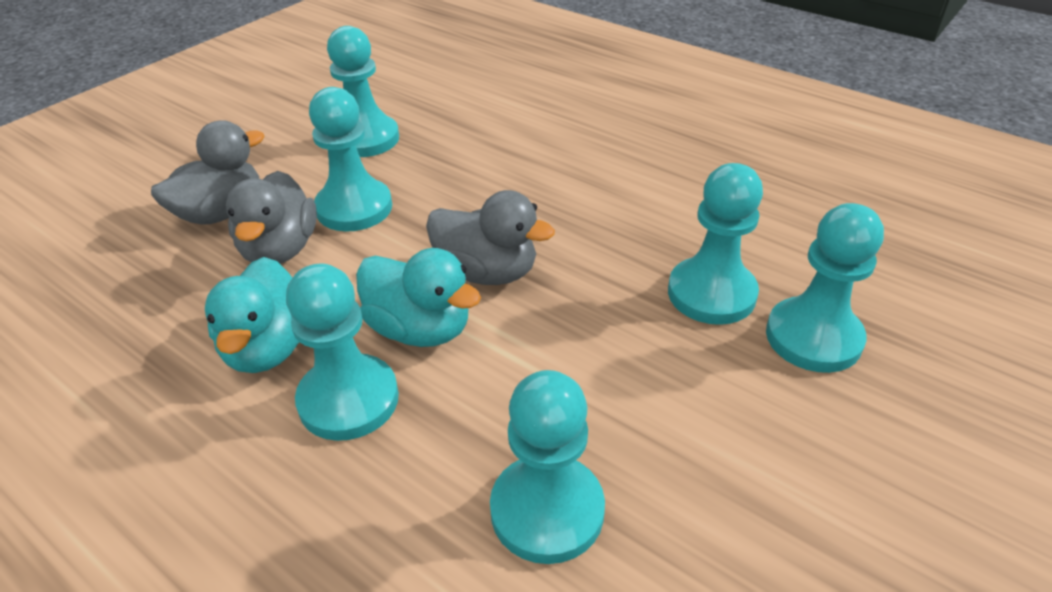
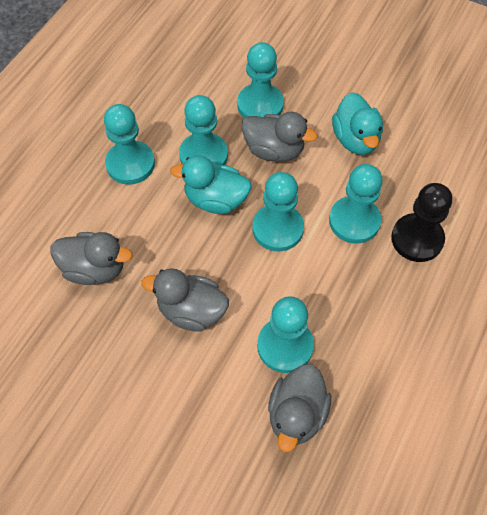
black pawn: none = 0 -> [391,183,452,262] = 1
grey duck: [151,120,265,225] [226,171,317,264] [426,190,555,285] = 3 -> [51,232,132,285] [141,268,229,332] [241,112,317,162] [268,364,331,452] = 4

